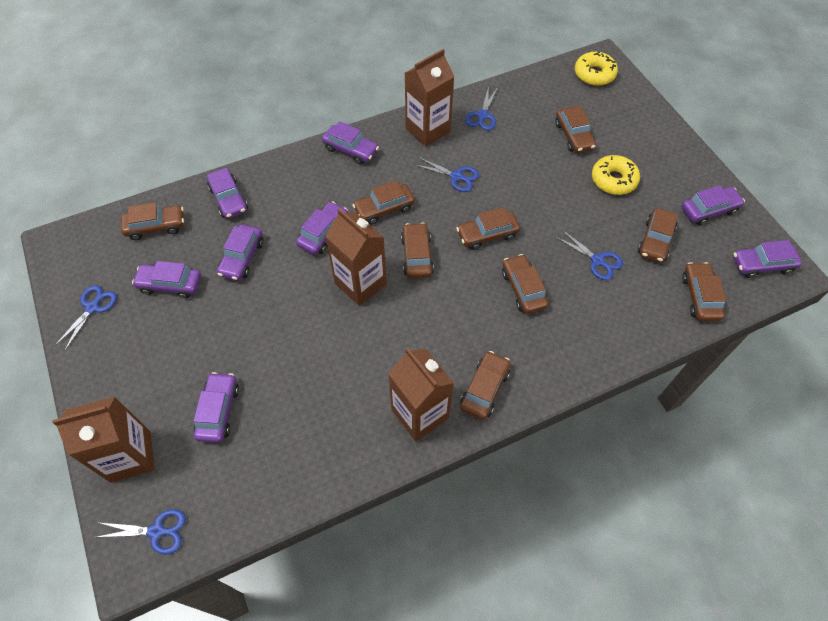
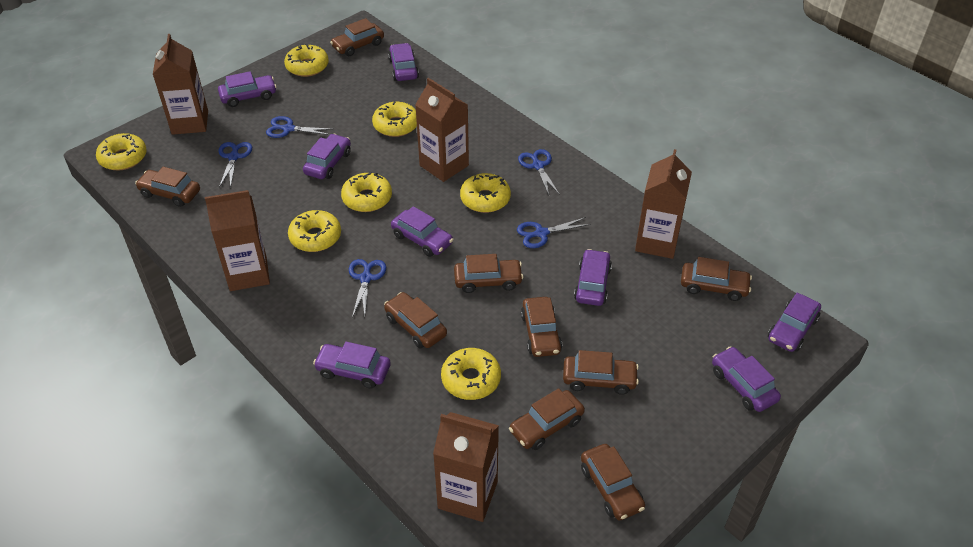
brown carton: [52,396,155,483] [325,208,387,306] [388,348,454,442] [405,49,454,147] = 4 -> [153,34,208,135] [205,190,270,291] [415,78,469,182] [433,412,499,522] [635,149,692,259] = 5
yellow donut: [575,52,618,86] [592,155,640,195] = 2 -> [96,133,147,170] [284,44,329,77] [288,210,341,252] [341,172,392,212] [372,102,417,137] [441,348,501,400] [460,173,511,213] = 7

